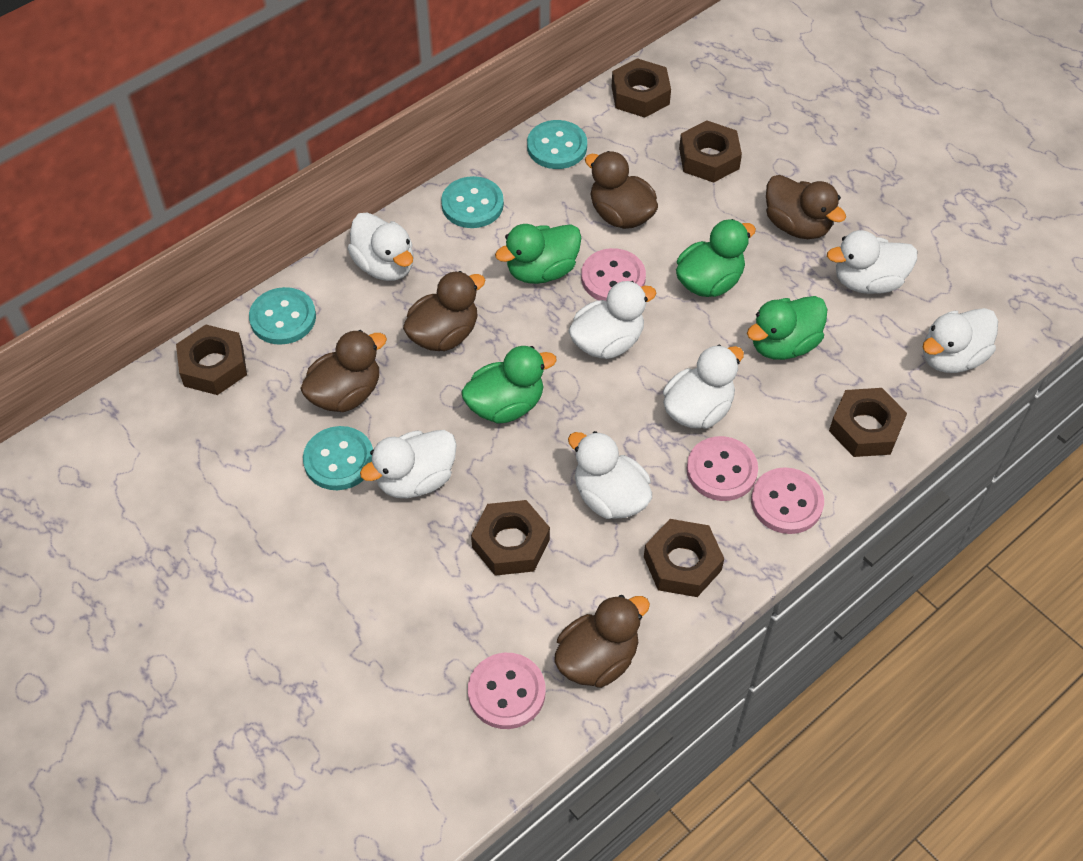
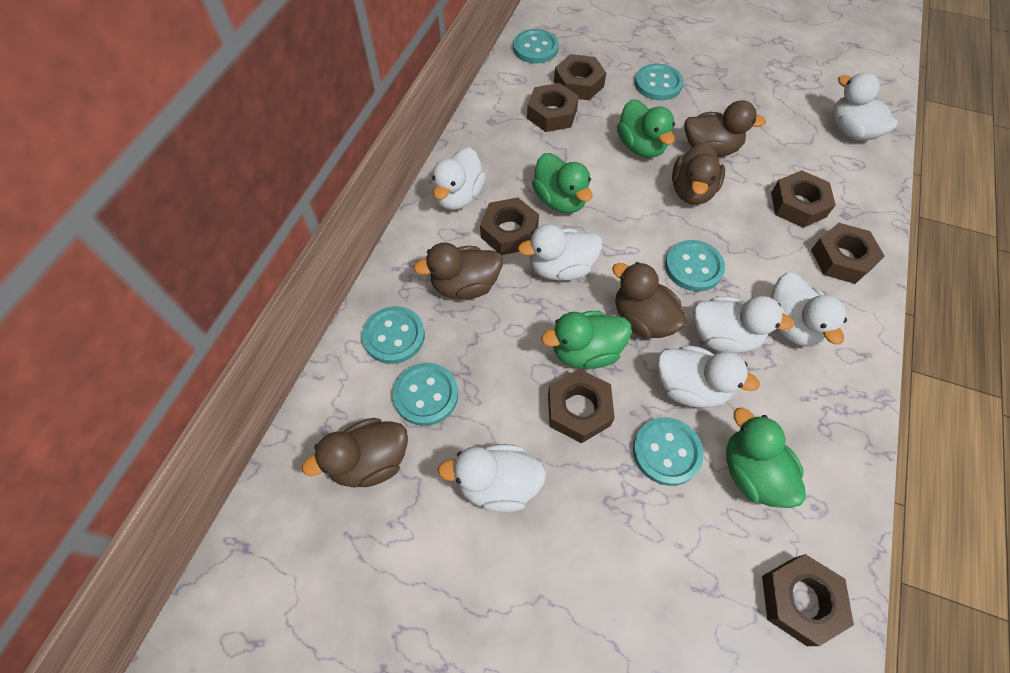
brown nut: [176,325,247,395] [471,500,550,576] [612,58,671,118] [644,519,724,597] [679,120,742,183] [829,388,907,457] = 6 -> [480,198,539,255] [527,83,579,132] [548,369,615,443] [554,54,606,100] [762,554,854,646] [771,170,836,228] [811,223,884,284] = 7
pink button: [468,653,546,729] [581,248,646,302] [687,436,758,501] [751,467,824,534] = 4 -> none = 0
turquoise button: [249,287,316,345] [303,426,373,490] [441,176,504,228] [527,120,587,169] = 4 -> [362,306,425,364] [393,363,458,426] [513,29,559,63] [633,417,704,486] [635,64,684,100] [665,240,725,291] = 6

